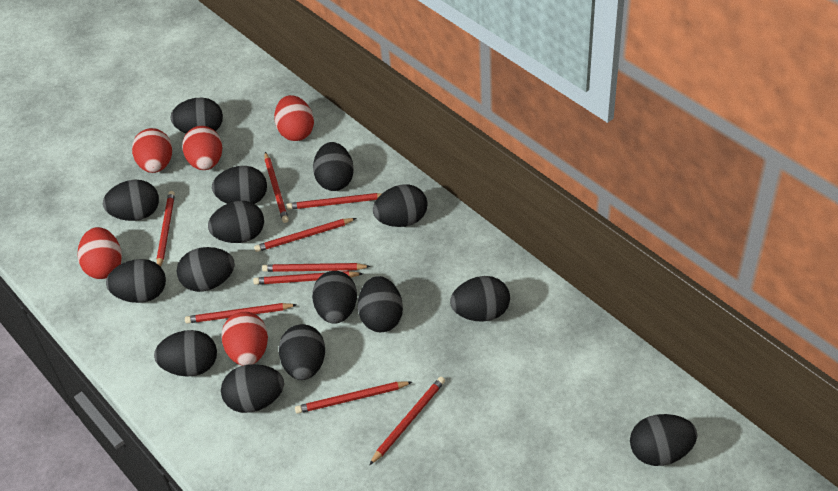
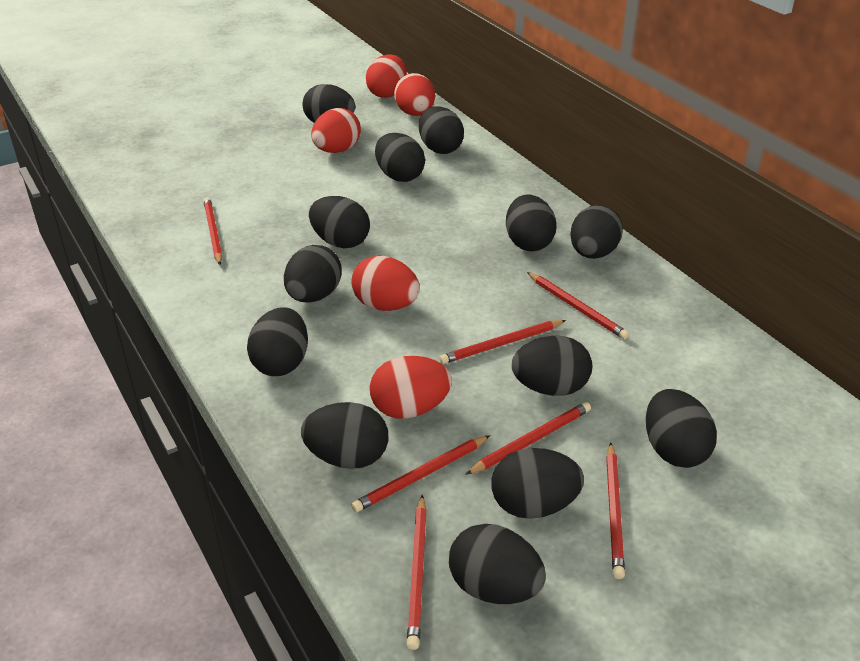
black egg: [103,180,159,221] [106,259,166,303] [154,330,217,377] [171,98,223,133] [177,247,235,292] [208,201,264,243] [212,166,267,204] [221,364,284,413] [279,324,325,380] [312,271,357,324] [313,142,354,191] [358,276,403,332] [373,185,427,227] [450,276,510,322] [630,414,698,466] = 15 -> [247,308,308,376] [284,245,342,303] [301,402,388,469] [303,84,355,123] [309,196,370,248] [375,133,425,182] [419,106,464,154] [449,524,546,604] [491,448,584,519] [506,194,556,251] [512,336,592,396] [570,205,623,259] [646,389,717,468] = 13
red pencil: [157,191,175,267] [185,303,297,323] [253,271,363,285] [254,218,356,252] [262,263,371,272] [265,152,289,223] [287,193,381,210] [295,381,412,414] [369,377,445,465] = 9 -> [203,197,222,265] [351,435,490,512] [407,495,427,650] [439,320,566,364] [465,402,591,475] [527,272,629,339] [606,442,625,579] = 7

